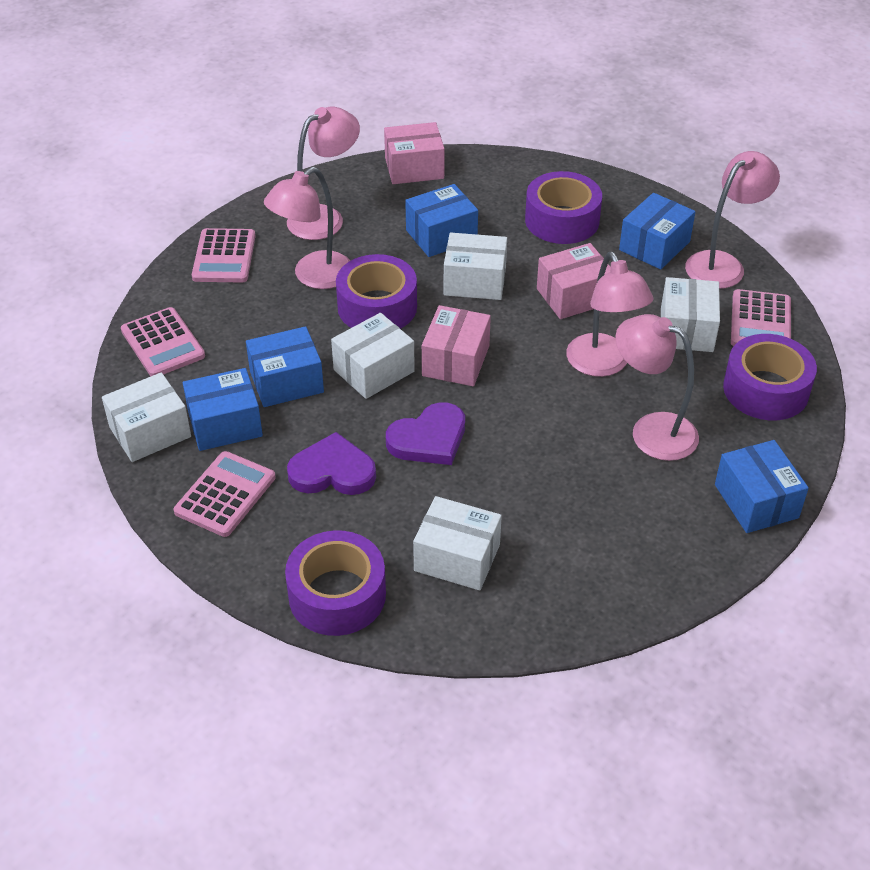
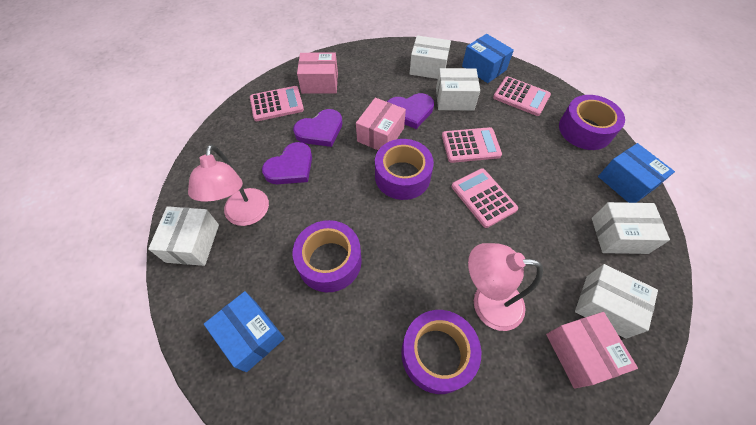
blue box: [183,368,263,451] [246,326,324,407] [405,184,478,257] [619,193,695,269] [715,440,809,533] = 5 -> [204,291,285,372] [462,34,514,83] [598,143,675,203] = 3
pink lamp: [264,167,351,289] [287,107,360,240] [566,252,654,377] [616,314,699,461] [685,151,780,289] = 5 -> [188,145,269,226] [468,243,543,331] = 2
purple heart: [287,432,376,495] [386,402,465,465] = 2 -> [262,142,312,184] [293,109,342,147] [387,93,434,129] = 3

